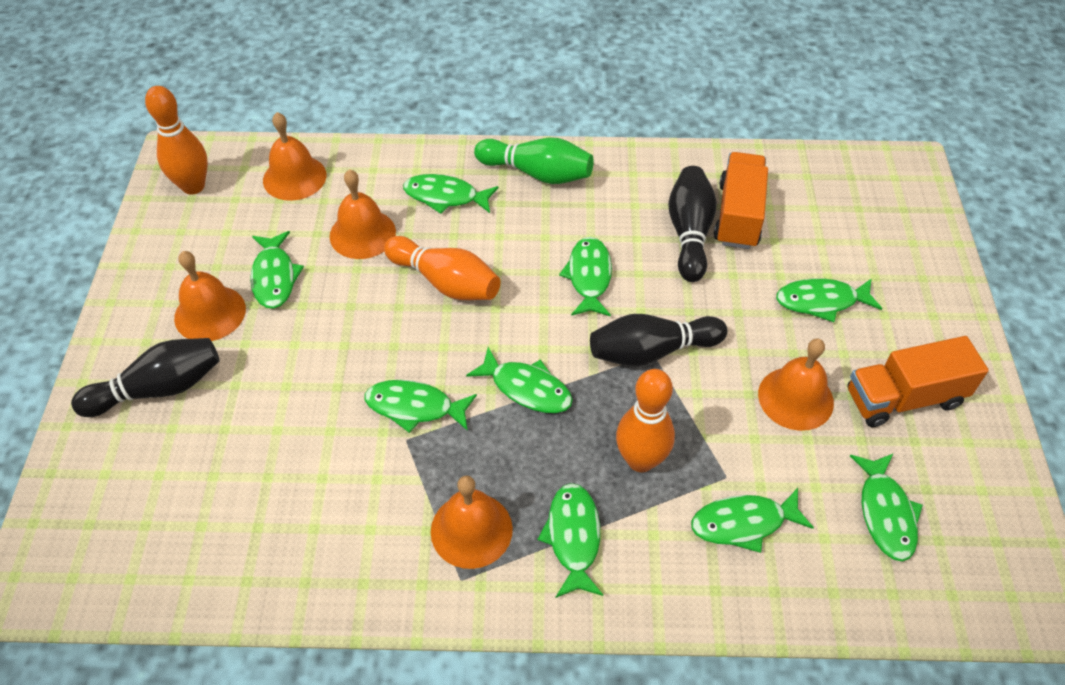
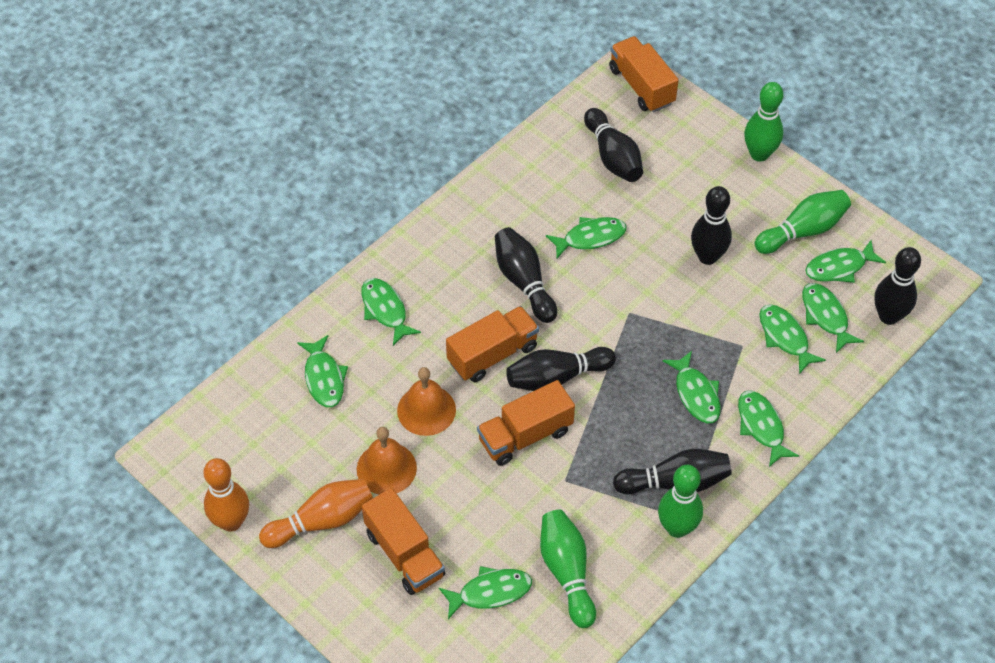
black bowling pin: [71,338,219,417] [590,314,727,367] [668,166,717,282] = 3 -> [495,227,557,323] [506,347,616,391] [584,108,643,182] [613,449,732,494] [691,186,732,265] [874,247,921,325] = 6
green bowling pin: [474,137,594,184] = 1 -> [540,510,596,628] [658,465,703,538] [744,82,783,162] [755,190,851,254] = 4
orange bell: [174,251,246,341] [263,112,326,201] [330,169,396,259] [431,476,513,569] [758,339,834,431] = 5 -> [357,427,417,495] [397,367,456,436] = 2
orange bowling pin: [145,86,208,195] [384,236,500,300] [616,369,675,472] = 3 -> [203,458,249,532] [259,479,373,548] = 2
orange truck: [714,152,768,249] [848,336,989,427] = 2 -> [362,488,445,595] [446,306,539,382] [477,380,575,466] [609,36,679,112] = 4

